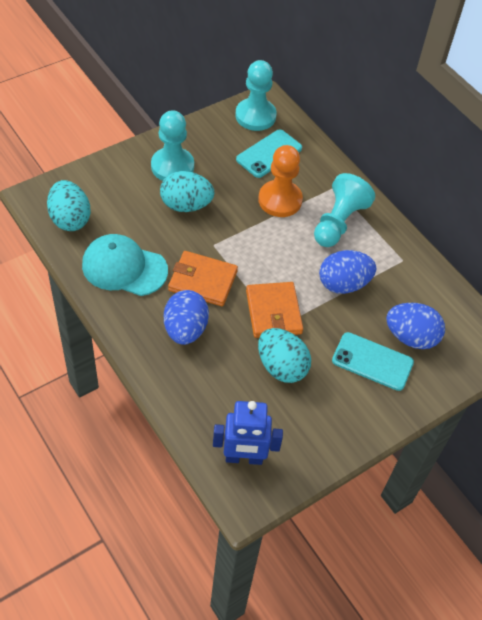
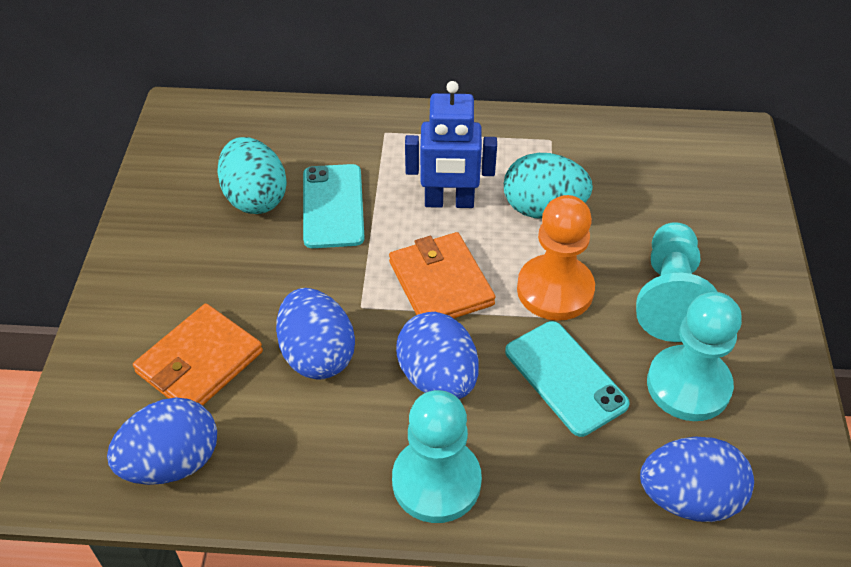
blue egg: [164,290,209,345] [319,250,376,294] [386,303,445,349] = 3 -> [107,398,217,485] [276,288,355,380] [396,312,479,399] [640,436,754,522] = 4
turquoise cap: [82,234,168,296] = 1 -> none = 0
turquoise egg: [47,180,91,231] [160,171,214,212] [258,328,311,383] = 3 -> [217,137,287,214] [504,153,593,219] = 2

